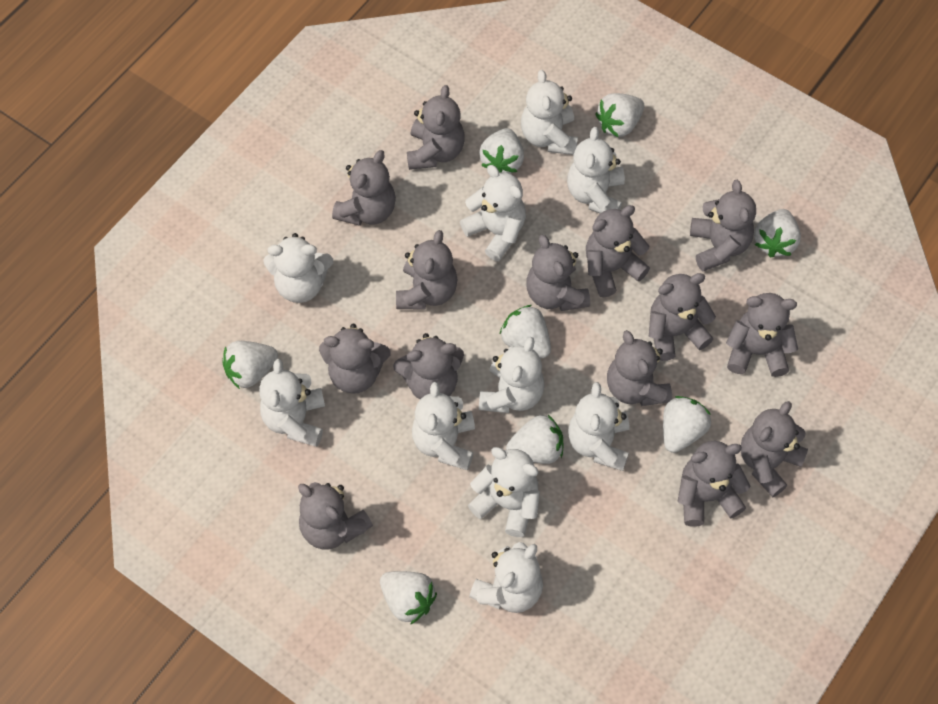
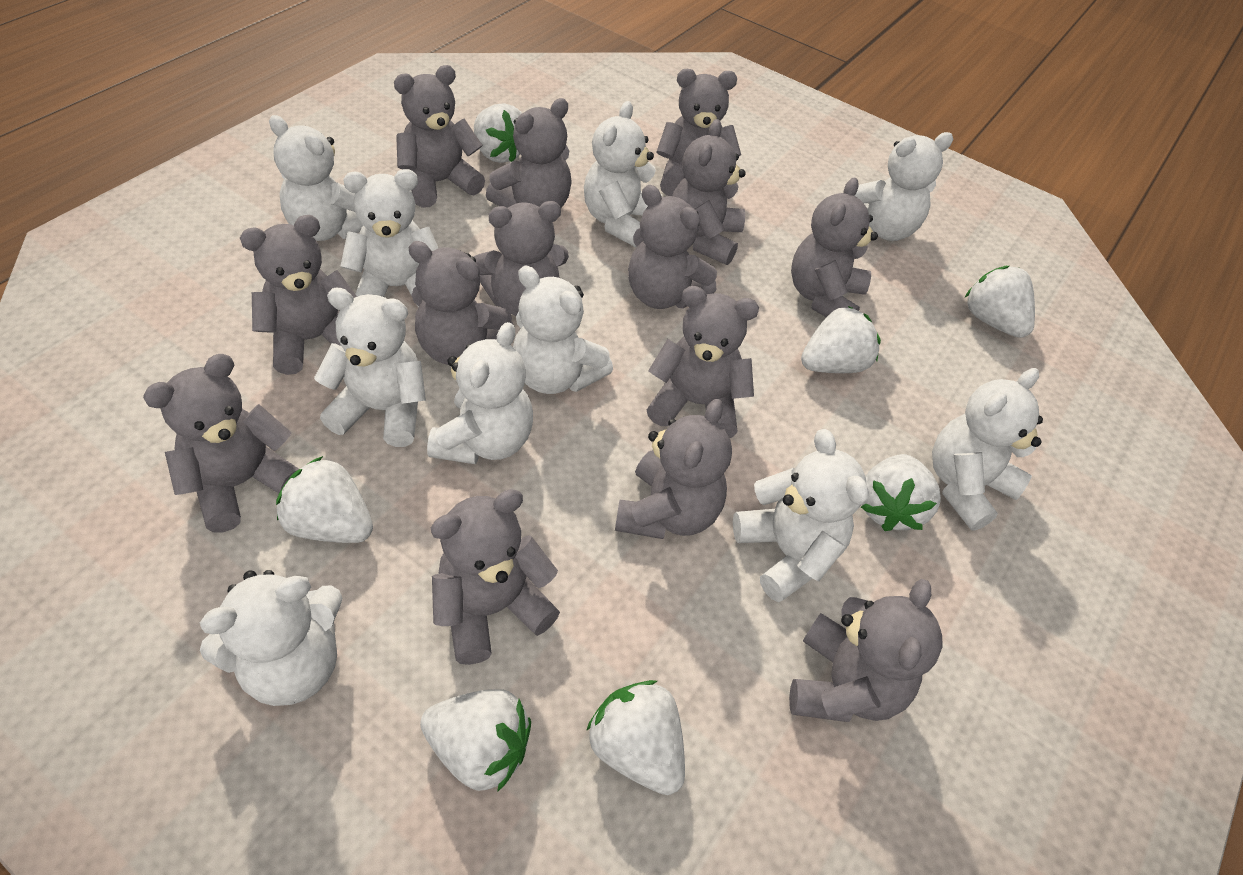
white strawberry: [222,341,278,389] [380,571,437,625] [479,128,524,174] [499,305,551,358] [506,415,564,464] [595,93,644,138] [663,396,711,453] [754,209,801,258] = 8 -> [276,456,373,543] [420,689,531,792] [474,104,522,163] [586,680,685,795] [801,306,881,373] [861,454,941,531] [965,266,1035,338] = 7

